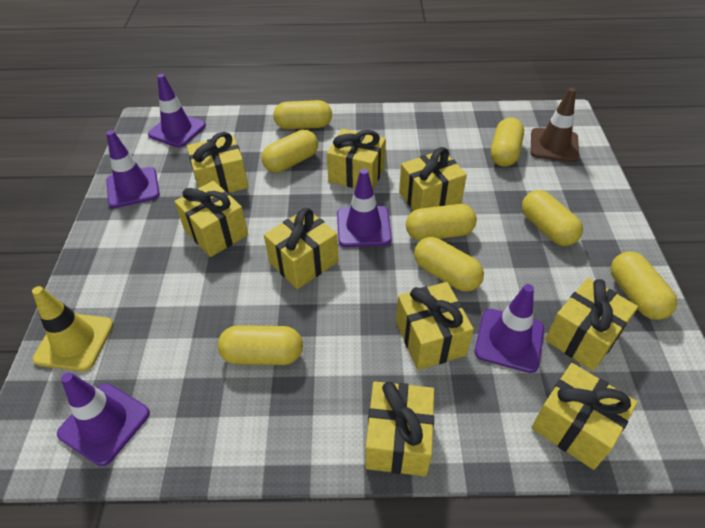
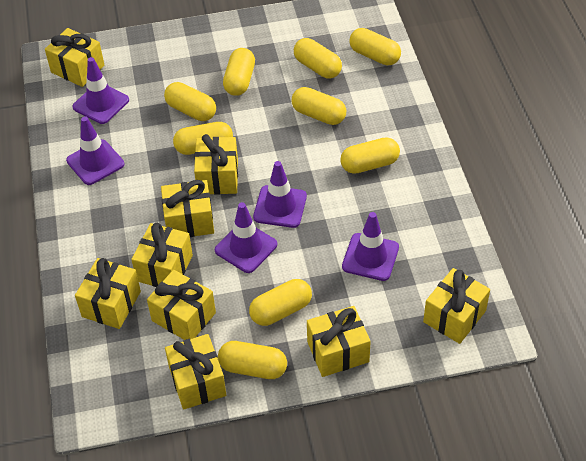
brown traffic cone: [531,88,579,162] = 1 -> none = 0
yellow capsule: [218,325,303,365] [261,130,318,173] [273,100,332,129] [406,204,477,241] [414,237,484,291] [491,118,524,167] [522,190,583,246] [611,252,677,320] = 8 -> [164,82,216,121] [173,122,233,155] [218,341,287,379] [223,48,255,96] [249,279,312,326] [291,87,346,125] [294,38,342,78] [340,137,400,174] [349,28,401,65] = 9
yellow traffic cone: [32,286,113,372] = 1 -> none = 0

